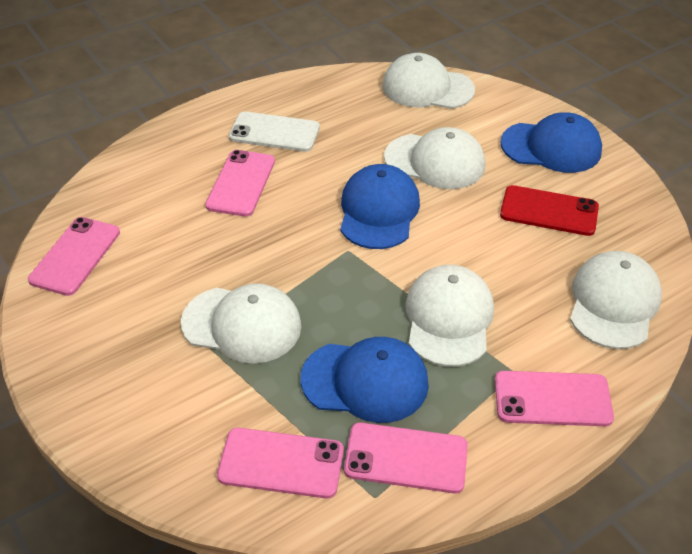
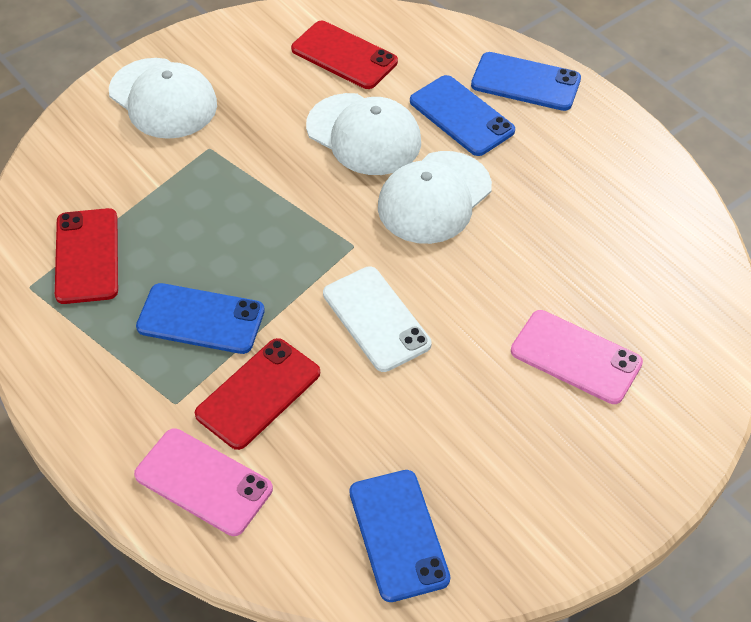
blue cap: [301,337,429,423] [340,164,420,249] [501,112,602,173] = 3 -> none = 0
blue phone: none = 0 -> [136,283,265,354] [349,470,450,602] [410,75,515,156] [471,52,581,111] = 4
pink phone: [28,217,120,296] [205,150,275,217] [217,428,344,498] [344,422,468,493] [495,371,614,426] = 5 -> [134,428,273,536] [511,310,643,404] = 2
red phone: [500,185,599,236] = 1 -> [55,208,118,304] [195,338,320,450] [291,21,398,89] = 3
white cap: [181,283,302,364] [382,53,475,109] [384,127,485,189] [405,265,494,367] [570,251,662,349] = 5 -> [109,58,217,139] [306,93,421,175] [378,151,492,244] = 3

